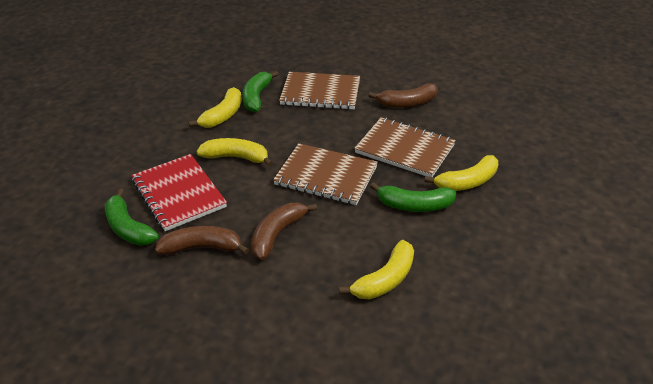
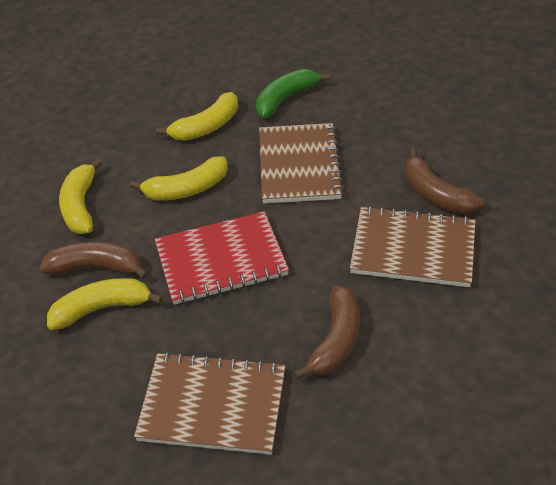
green banana: [105,189,159,246] [242,71,278,112] [370,182,456,212] = 3 -> [256,69,329,118] = 1

